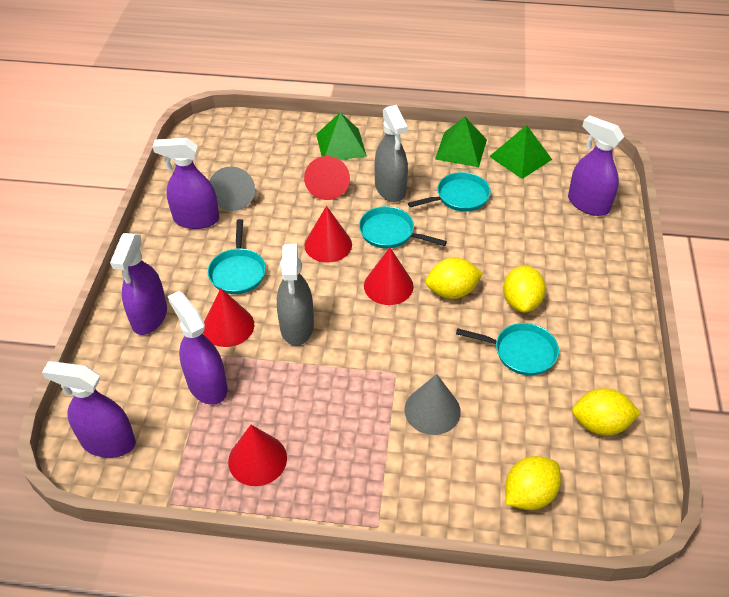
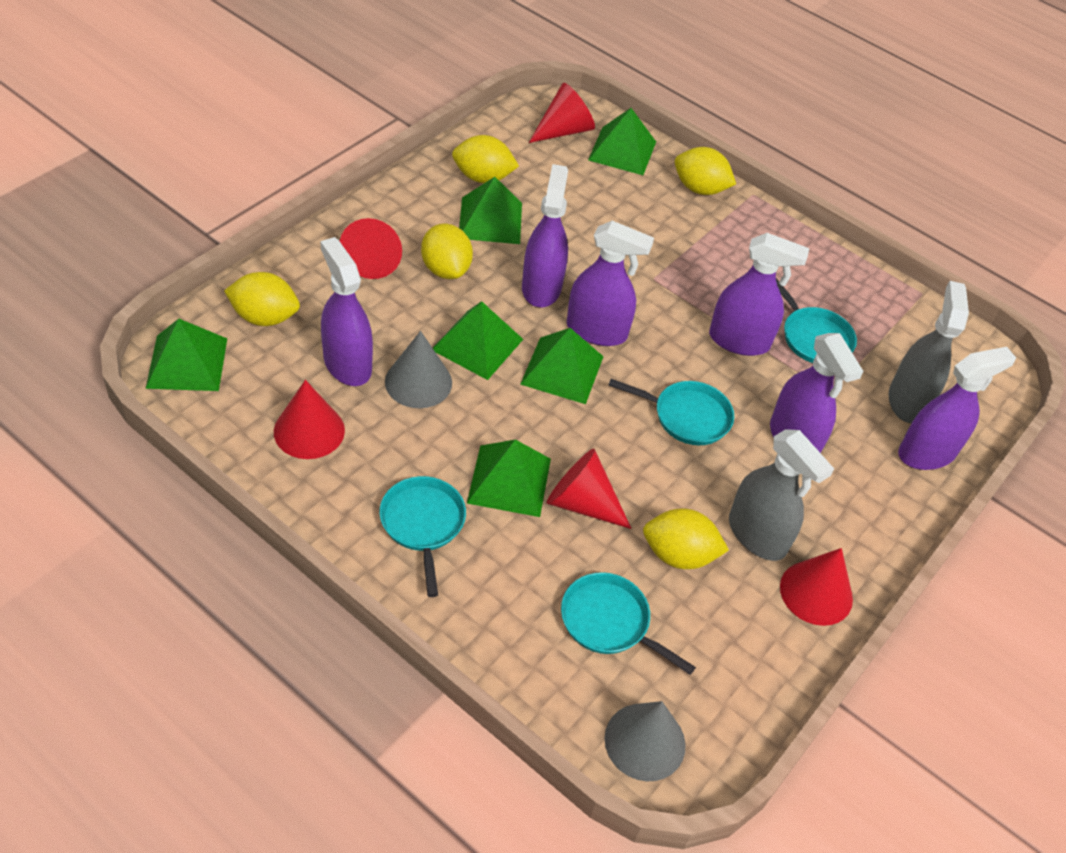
green pyramid: [316,112,367,160] [435,117,487,167] [489,125,552,179] = 3 -> [146,319,227,391] [433,301,523,380] [459,177,522,244] [467,439,551,517] [520,328,604,404] [588,108,656,175] = 6
purple spray bottle: [42,361,136,458] [110,233,167,335] [153,138,219,229] [168,291,228,405] [568,115,624,216] = 5 -> [320,237,373,386] [522,164,568,307] [567,221,654,346] [709,233,809,356] [770,333,864,453] [898,347,1016,470] = 6
yellow lemon: [426,257,483,299] [503,265,546,313] [505,456,561,510] [572,388,641,435] = 4 -> [224,272,300,326] [421,223,473,279] [452,135,519,183] [643,508,729,569] [675,147,736,195] = 5

